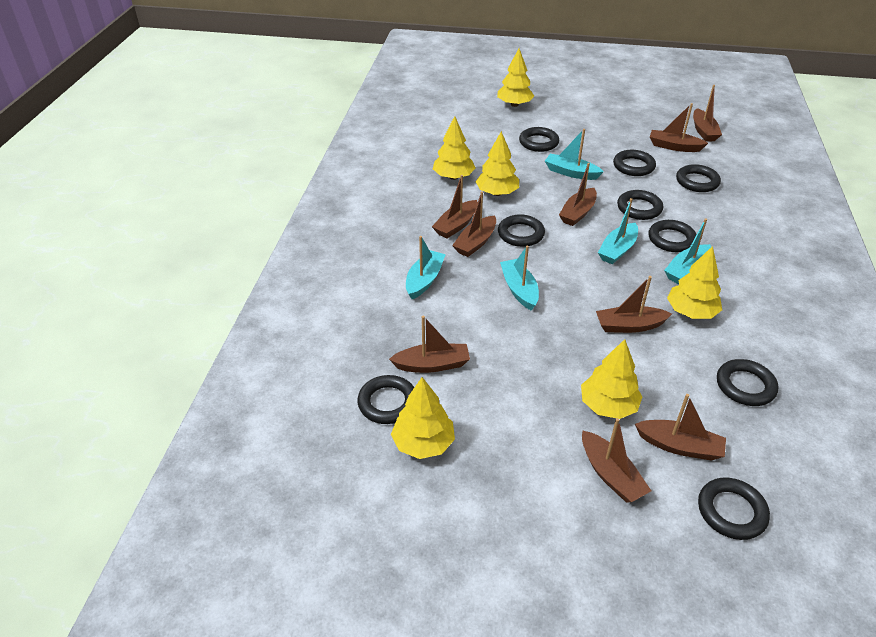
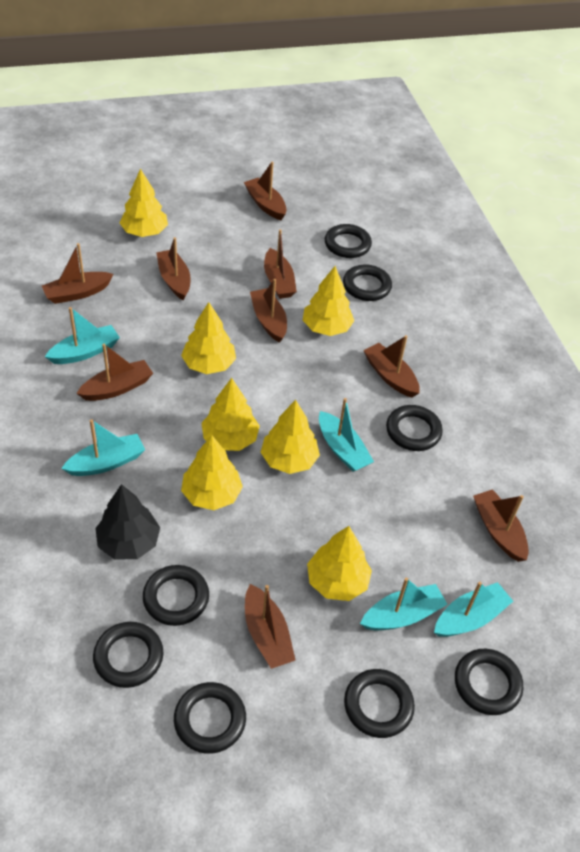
black ring: [357,375,414,424] [498,214,545,247] [519,127,559,152] [613,150,656,176] [617,190,663,220] [648,220,697,252] [676,164,721,192] [698,477,770,540] [717,359,779,406] = 9 -> [93,622,163,688] [143,565,209,626] [174,682,246,754] [325,224,372,258] [343,265,392,301] [344,669,415,738] [386,405,443,451] [455,649,523,715] = 8
black tree: none = 0 -> [95,484,160,560] = 1
yellow tree: [391,377,455,459] [433,116,475,180] [475,131,519,196] [497,49,534,107] [581,339,643,419] [667,246,722,319] = 6 -> [120,169,168,237] [181,302,236,374] [181,435,243,510] [201,378,260,451] [261,400,320,474] [303,266,354,336] [307,526,372,601] = 7

